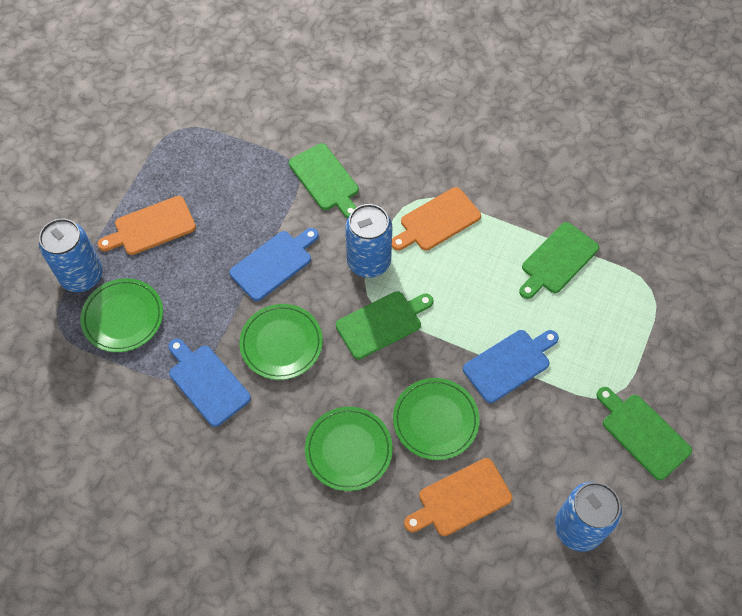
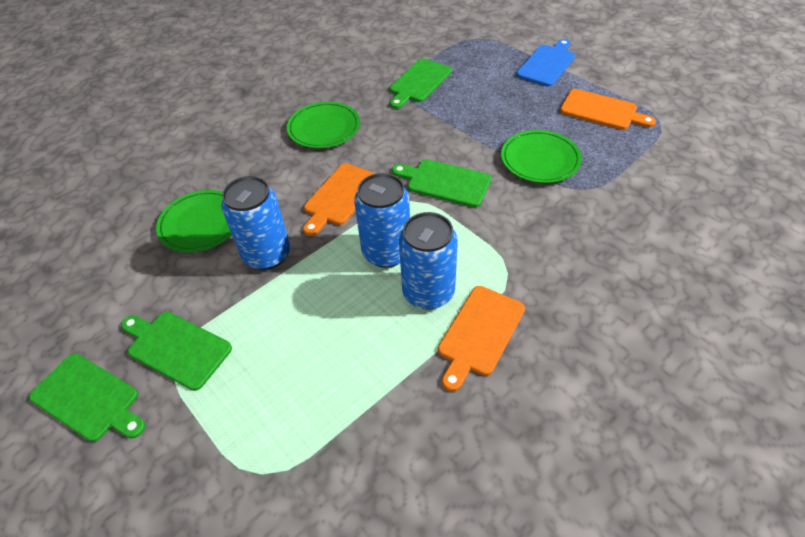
blue cutting board: [168,338,251,427] [229,228,319,301] [463,330,559,403] = 3 -> [516,39,575,87] = 1
green plate: [80,278,163,352] [239,304,323,380] [305,407,393,491] [393,378,480,460] = 4 -> [156,190,232,252] [287,102,360,148] [501,130,582,183] = 3

